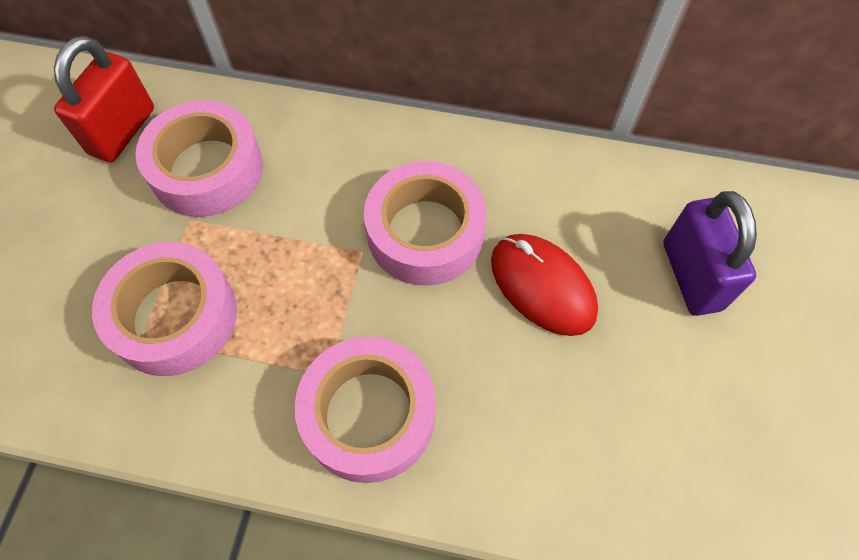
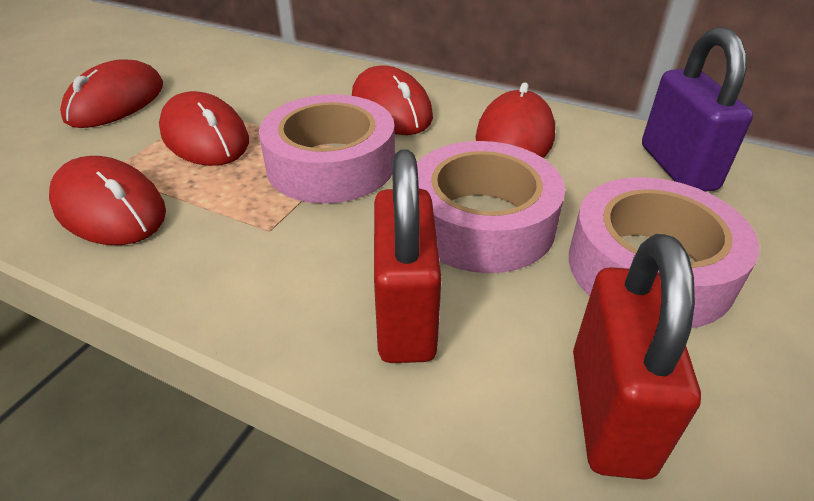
pink tape: [92,242,237,376] [135,100,263,217] [295,337,436,483] [364,161,487,286] = 4 -> [259,94,395,204] [417,141,565,273] [569,177,759,328] = 3
red mouse: [491,234,598,336] = 1 -> [49,156,166,245] [60,59,163,128] [159,91,249,166] [352,65,433,135] [476,82,555,158] = 5
red padlock: [54,36,154,162] = 1 -> [374,149,441,363] [573,234,701,480] = 2

